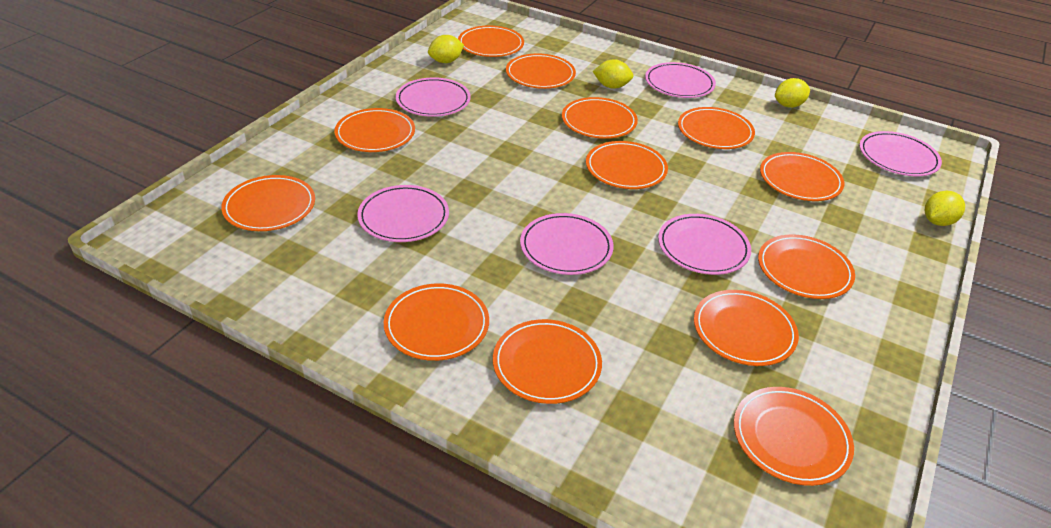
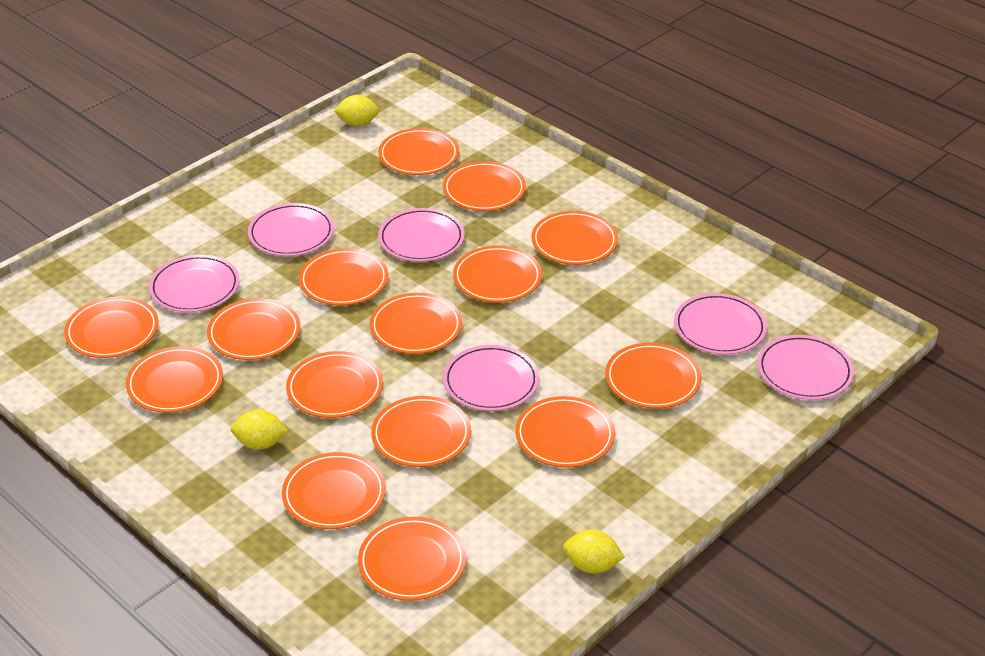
orange plate: [221,175,315,231] [334,108,415,152] [384,283,489,361] [458,26,524,57] [493,319,602,404] [506,53,576,89] [562,97,638,139] [586,141,668,189] [678,107,755,149] [694,290,799,366] [734,387,854,486] [758,234,855,299] [760,152,844,201] = 13 -> [64,297,159,358] [126,346,223,413] [207,298,300,360] [282,452,386,529] [286,351,383,418] [299,248,388,305] [358,517,466,601] [370,293,462,354] [371,396,471,467] [379,128,459,175] [443,161,526,211] [453,246,542,303] [515,396,615,467] [531,211,618,265] [605,343,701,409] = 15
yellow lemon: [428,35,464,63] [593,59,634,89] [775,78,810,108] [924,191,965,226] = 4 -> [231,410,288,450] [334,95,379,126] [563,529,625,573] = 3

